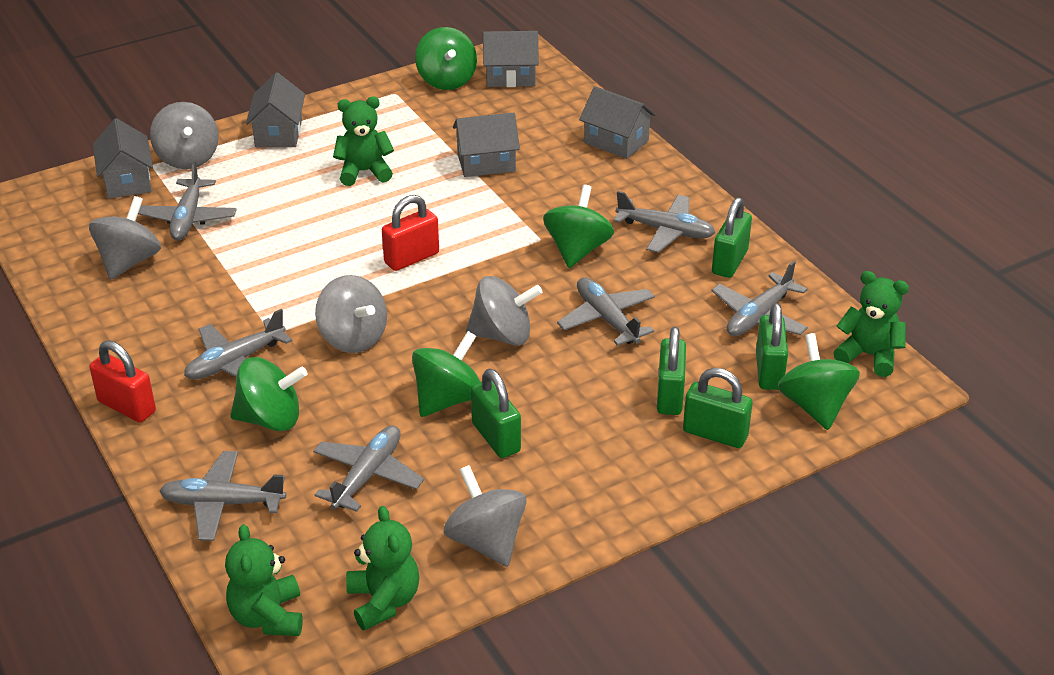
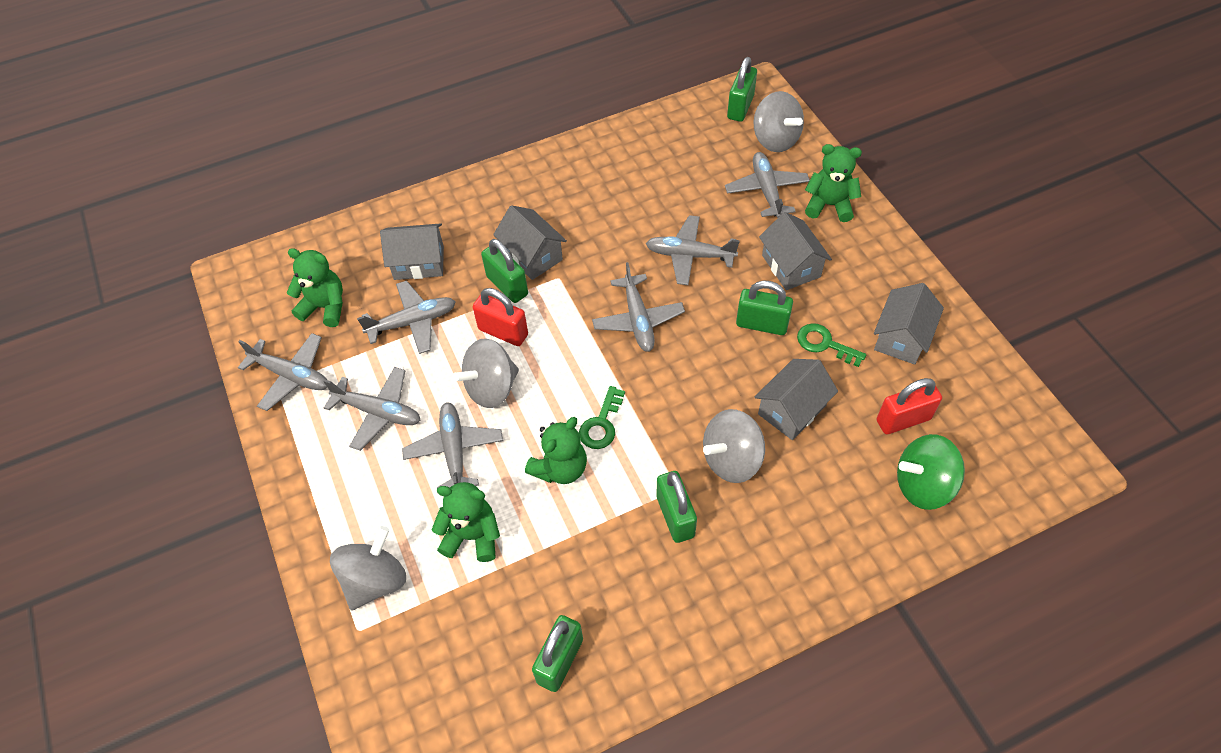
green key: none = 0 -> [579,386,625,449] [797,323,866,367] = 2
green spinning top: [230,357,307,431] [412,331,480,417] [415,27,477,90] [543,185,614,268] [778,333,860,430] = 5 -> [897,434,965,510] = 1
grey spinning top: [89,196,161,280] [150,102,219,169] [315,275,387,353] [443,465,527,567] [466,276,542,346] = 5 -> [330,526,406,610] [453,338,519,408] [703,409,765,483] [754,91,804,152] = 4

